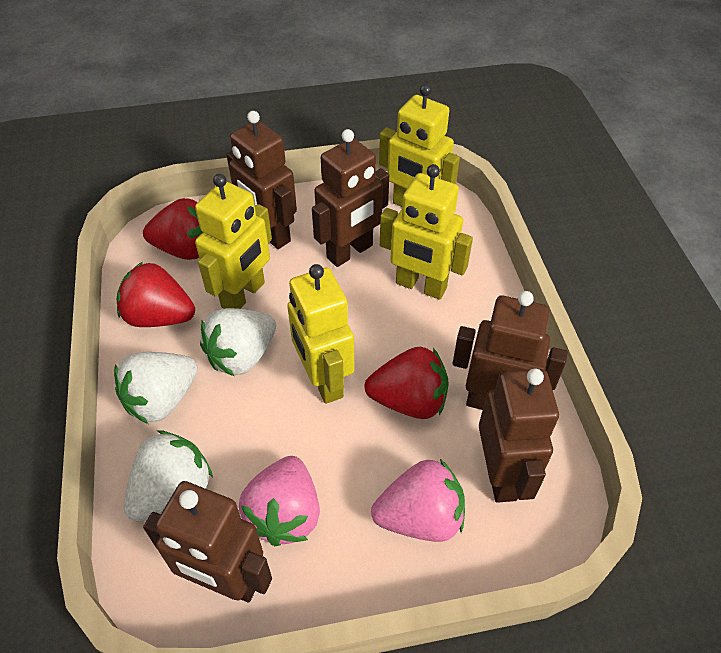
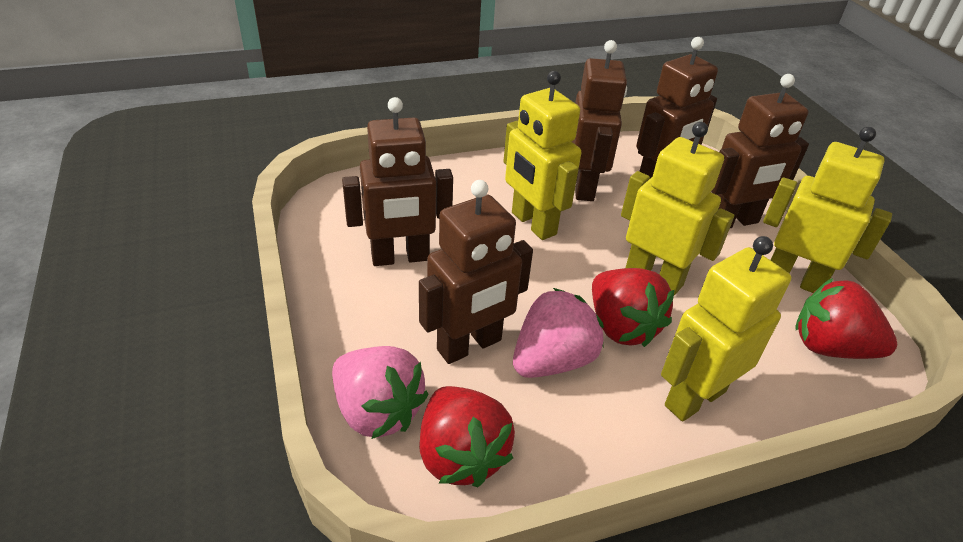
white strawberry: [114,352,198,424] [124,430,213,522] [200,308,276,377] = 3 -> none = 0

